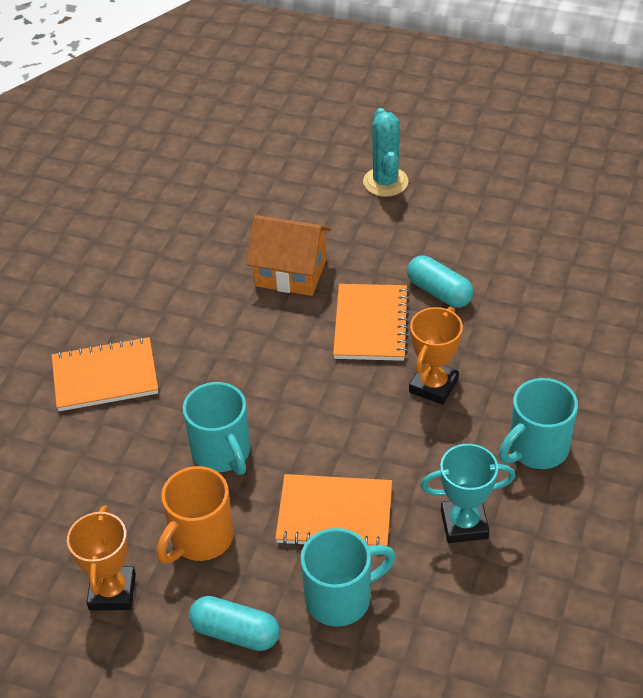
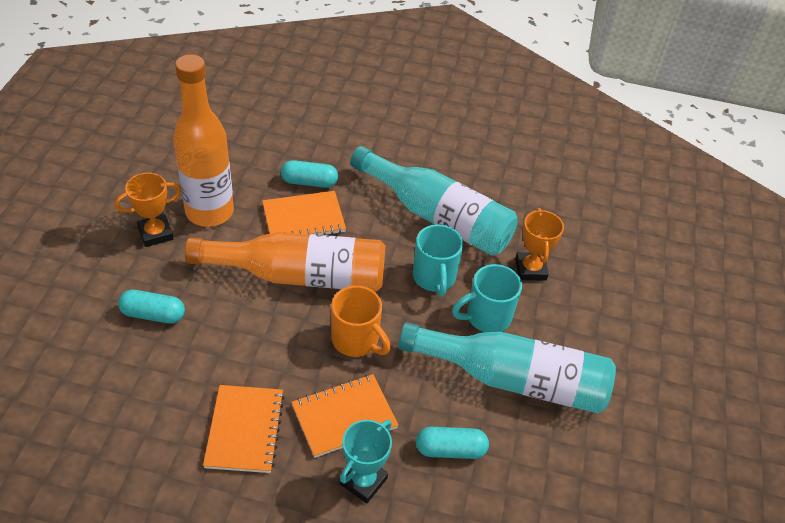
orange bottle: none = 0 -> [173,55,234,227] [185,232,385,292] = 2
orange house: [246,215,331,296] = 1 -> none = 0
turquoise bottle: none = 0 -> [350,146,518,255] [398,322,616,413] = 2
turquoise cactus: [363,108,408,197] = 1 -> none = 0
turquoise capsule: [189,596,280,651] [407,256,474,308] = 2 -> [118,290,185,324] [281,160,338,188] [416,427,489,459] = 3
turquoise mug: [183,382,250,475] [300,528,396,627] [499,378,578,469] = 3 -> [413,224,463,297] [452,264,522,332] = 2

